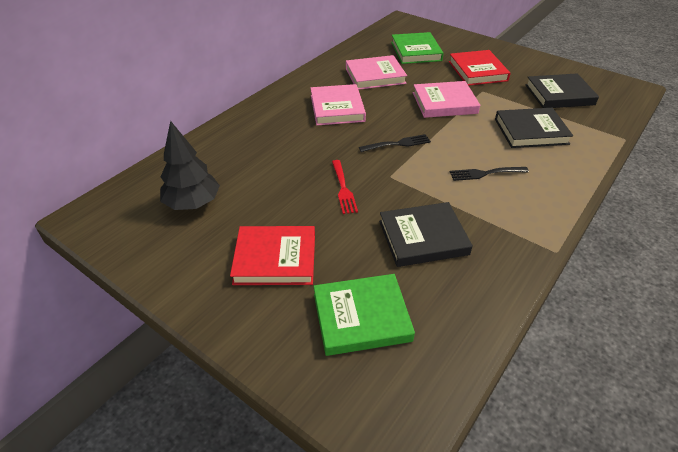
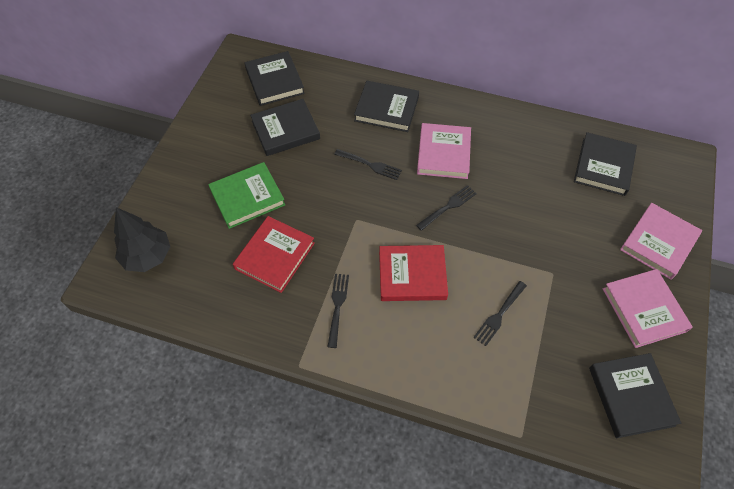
black book: [379,202,473,267] [495,108,573,148] [525,73,599,108] = 3 -> [245,51,305,106] [250,99,320,156] [354,81,419,132] [574,132,637,196] [589,353,681,438] = 5
black fork: [359,134,431,152] [450,167,529,181] = 2 -> [327,274,349,348] [334,149,402,180] [416,185,477,231] [473,281,527,346] = 4
green book: [313,274,415,356] [391,32,444,64] = 2 -> [208,162,285,229] = 1
red fork: [332,160,358,214] = 1 -> none = 0

